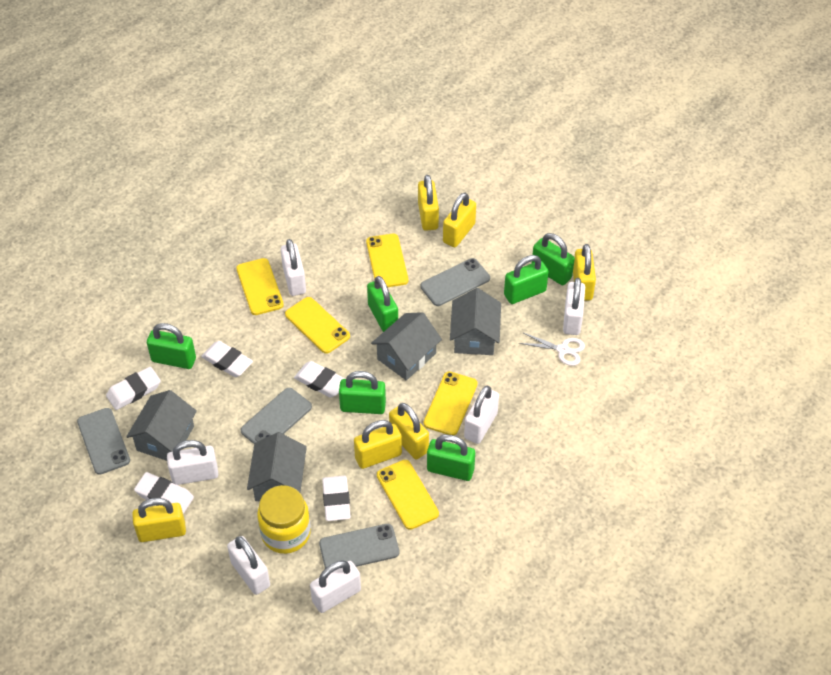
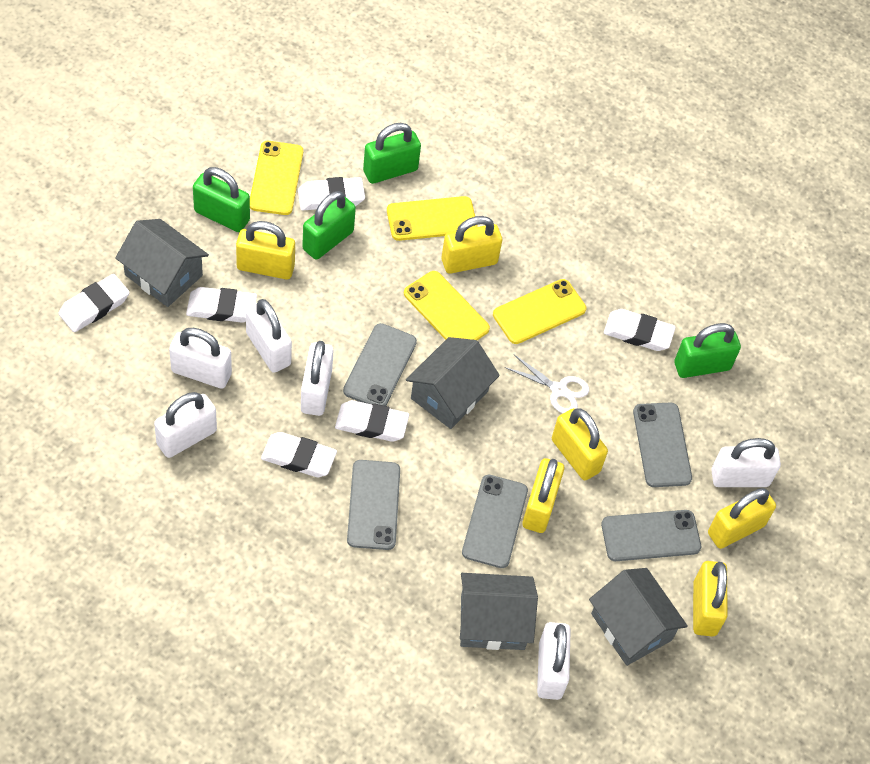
green padlock: [147,323,196,369] [339,371,386,414] [367,276,398,332] [427,434,475,481] [504,255,549,304] [532,233,575,285] = 6 -> [193,167,250,232] [302,191,356,260] [363,123,421,184] [674,323,741,378] = 4
grey phone: [77,408,130,475] [241,388,312,444] [319,524,399,569] [420,258,490,306] = 4 -> [343,323,417,406] [347,460,400,550] [462,475,528,568] [601,510,701,561] [633,402,692,487] = 5
white eraser: [106,367,161,410] [134,472,194,514] [201,341,253,377] [294,361,345,398] [322,476,351,521] = 5 -> [58,274,130,332] [186,287,257,323] [261,432,337,477] [298,177,365,210] [335,400,409,442] [604,309,676,351] = 6
yellow jar: [257,485,311,554] = 1 -> none = 0
yellow phone: [236,258,284,315] [285,297,350,354] [366,234,408,287] [377,460,439,530] [424,371,478,435] = 5 -> [250,141,303,215] [387,196,477,241] [404,271,490,340] [493,279,586,344] = 4

